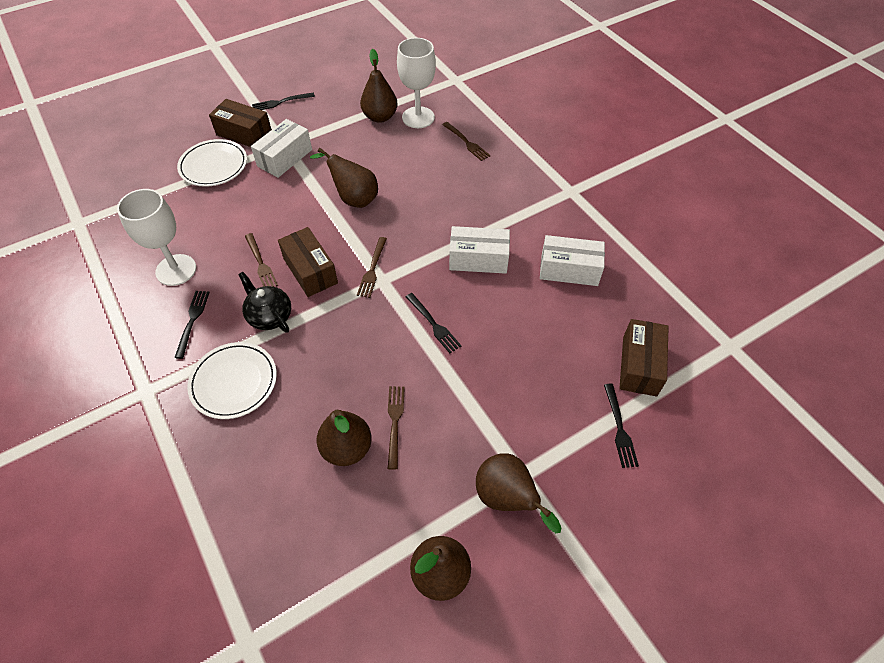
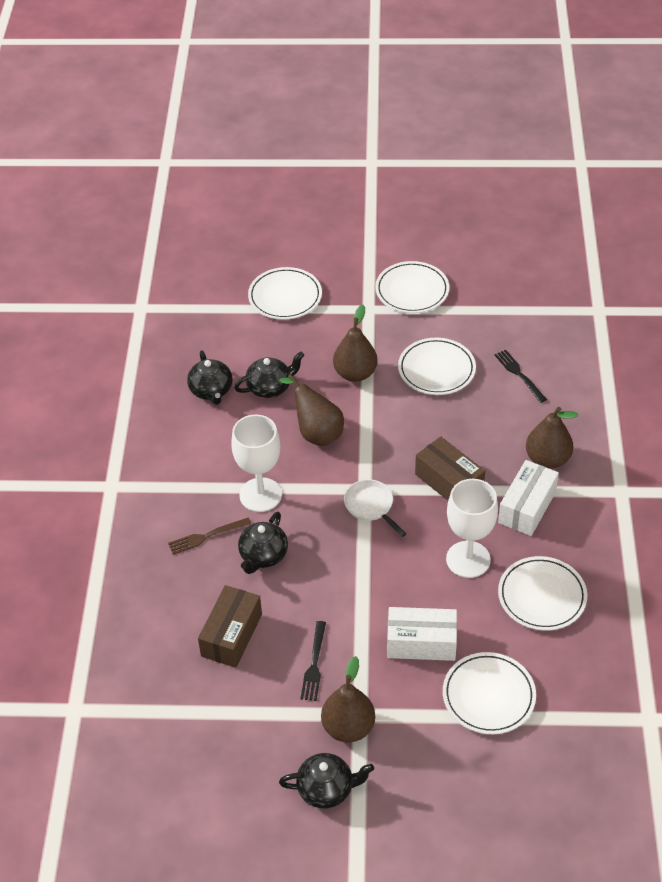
black fork: [174,291,210,359] [252,93,315,110] [406,293,461,353] [604,384,639,468] = 4 -> [300,621,326,701] [494,350,547,403] = 2
black teapot: [238,272,291,333] = 1 -> [187,350,233,405] [234,351,304,398] [238,512,288,574] [279,753,374,809] = 4
brown box: [209,99,272,147] [278,227,338,297] [619,319,669,397] = 3 -> [198,585,262,668] [415,436,485,501] = 2
brown fork: [245,233,278,287] [357,237,387,298] [388,386,405,470] [442,122,490,161] = 4 -> [168,518,251,555] = 1
brown pear: [310,148,378,208] [317,410,372,466] [360,49,398,123] [410,536,471,601] [476,454,561,533] = 5 -> [279,374,344,446] [321,656,375,742] [333,305,378,382] [526,407,578,469] = 4
white box: [251,119,312,178] [449,226,510,274] [540,235,605,286] = 3 -> [387,607,457,661] [498,460,559,536] = 2
white pan: none = 0 -> [344,479,406,537] = 1
white plate: [177,139,247,187] [187,342,277,419] = 2 -> [248,267,322,320] [375,261,449,313] [398,338,476,395] [443,652,536,734] [498,556,587,631] = 5

